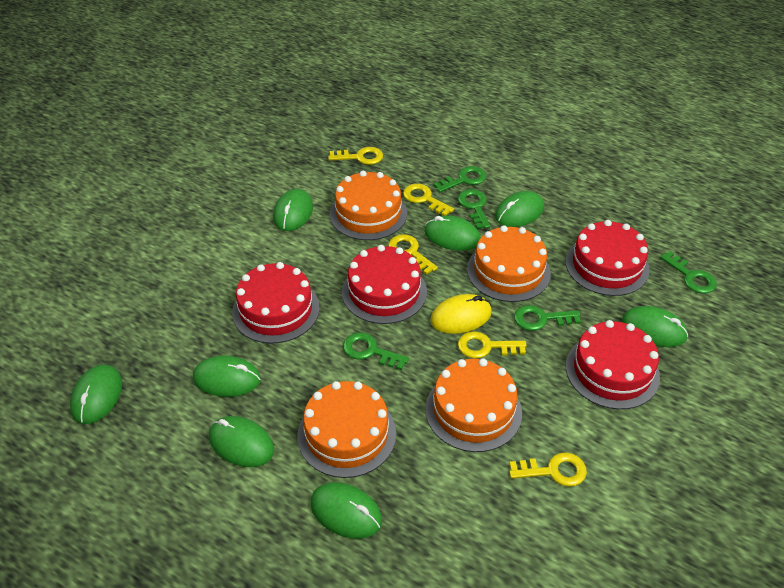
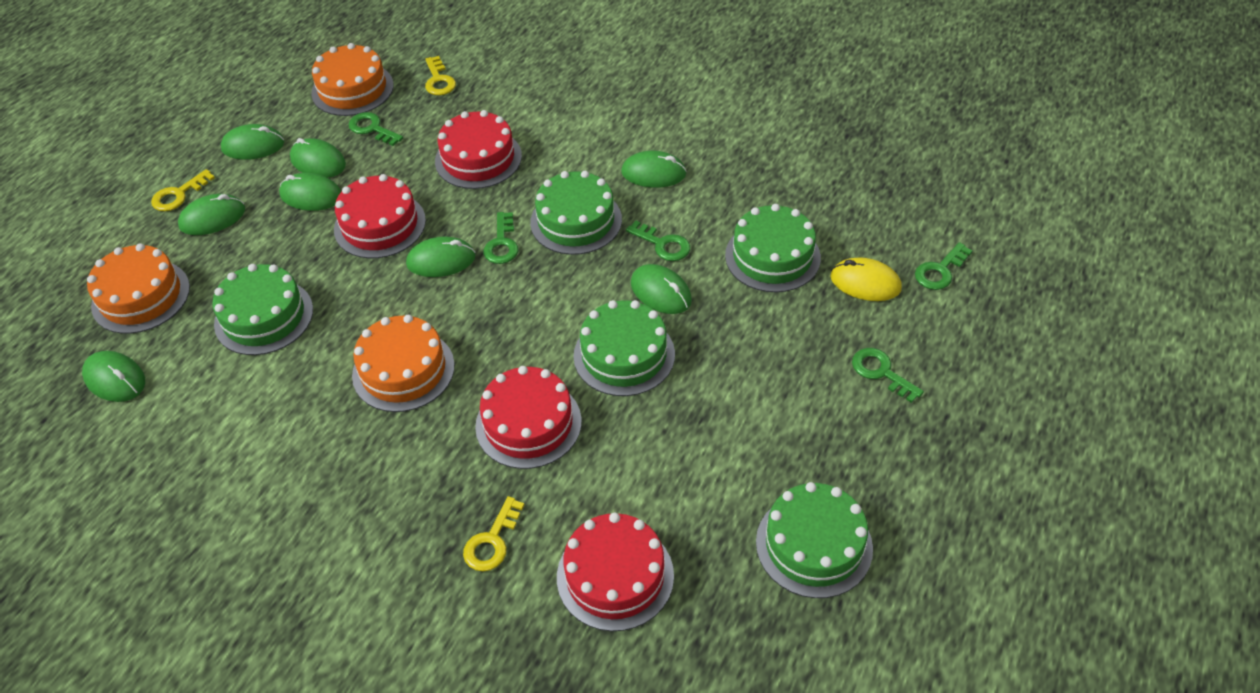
green cake: none = 0 -> [212,264,313,355] [530,171,622,255] [573,300,675,396] [725,204,821,292] [756,482,873,598] = 5
orange cake: [297,381,396,478] [330,171,407,240] [425,358,522,452] [467,225,551,302] = 4 -> [87,243,190,334] [311,43,394,116] [352,315,455,412] = 3
yellow key: [328,147,383,165] [388,234,438,275] [403,184,454,216] [458,331,527,358] [509,452,587,487] = 5 -> [151,169,215,211] [425,56,456,95] [463,496,524,571] = 3

